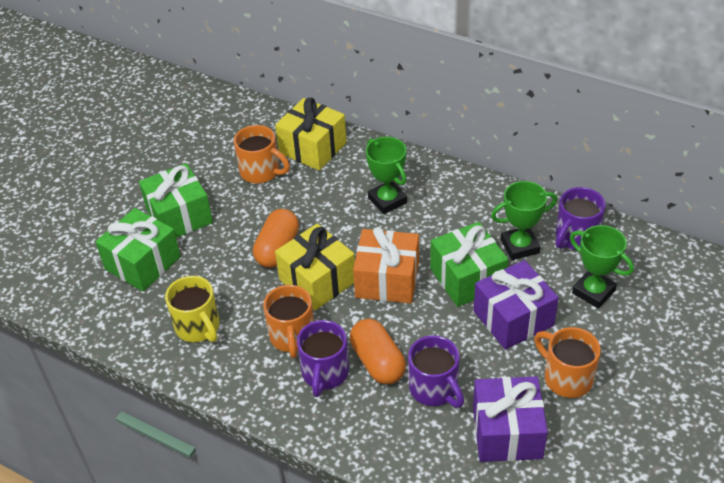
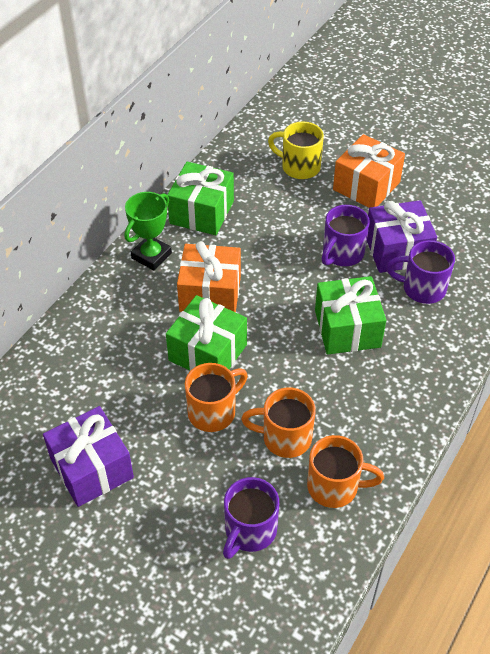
green trophy: [366,137,407,214] [491,181,557,260] [570,225,634,308] = 3 -> [125,192,172,270] = 1
orange capsule: [253,209,299,268] [350,319,406,384] = 2 -> none = 0
orange gift: [353,227,419,303] = 1 -> [177,241,241,312] [333,134,405,208] = 2
yellow gift: [275,98,347,170] [275,223,355,310] = 2 -> none = 0

